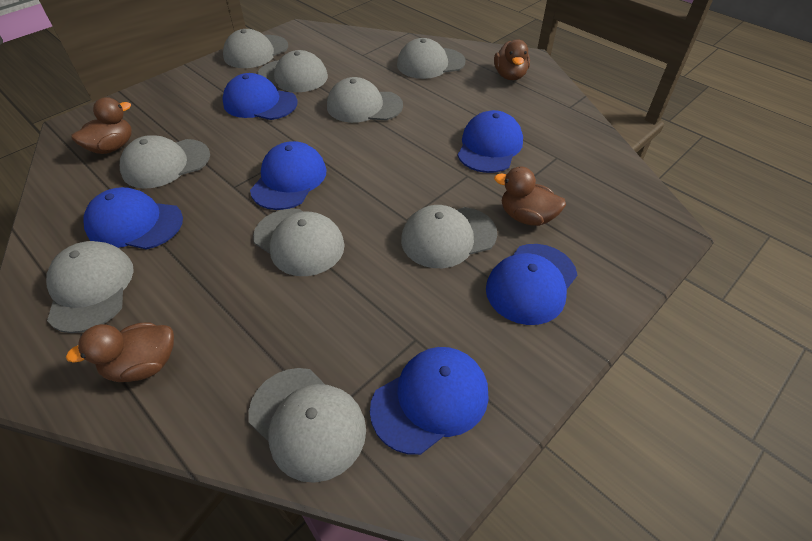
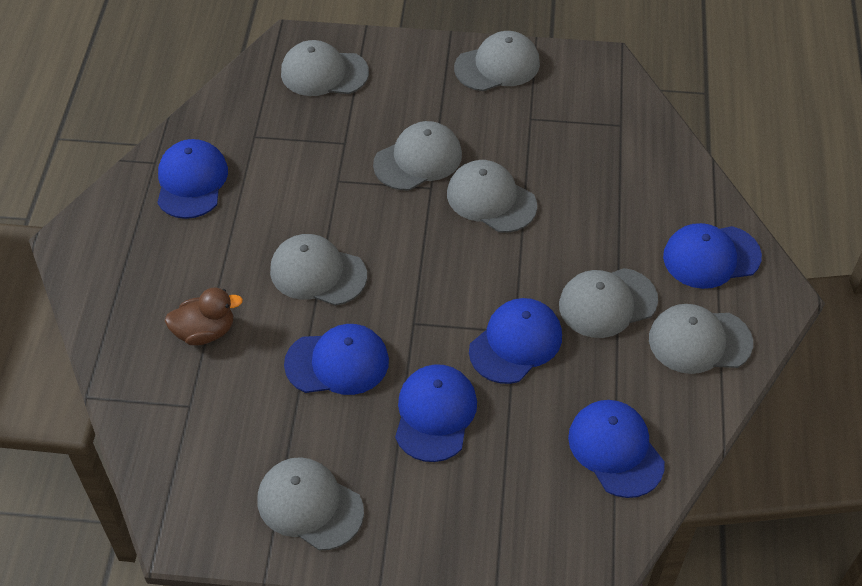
brown duck: [66,322,174,382] [72,97,132,154] [494,39,530,80] [494,167,566,226] = 4 -> [165,287,243,345] = 1
grey cap: [46,241,134,333] [120,135,210,189] [223,29,288,68] [248,368,366,483] [253,208,345,276] [257,50,328,92] [327,77,403,123] [397,38,466,79] [401,205,497,268] = 9 -> [257,457,364,550] [270,234,367,306] [281,40,369,96] [373,121,462,190] [447,160,537,233] [454,31,540,91] [559,268,658,338] [649,304,753,374] = 8

